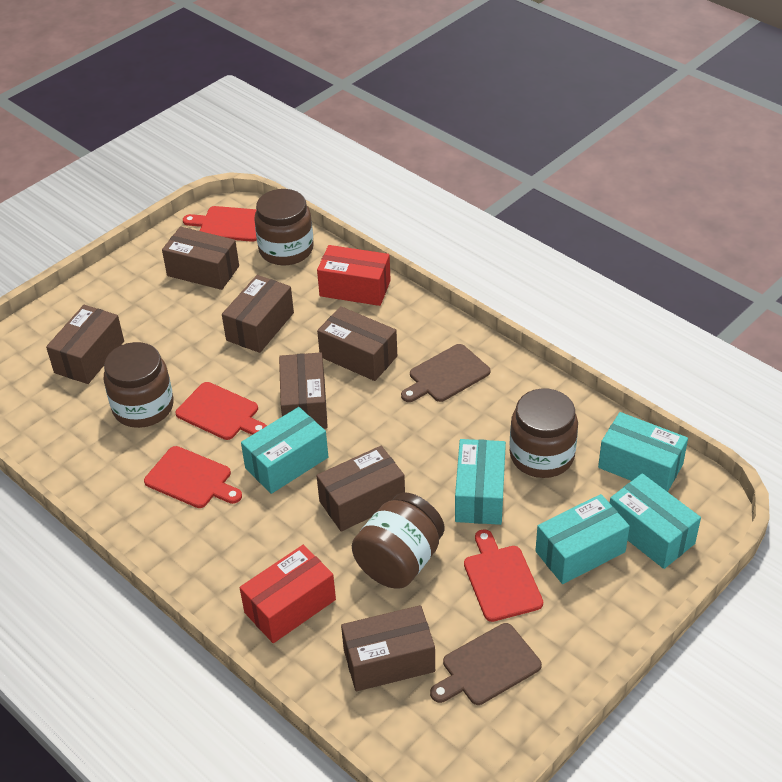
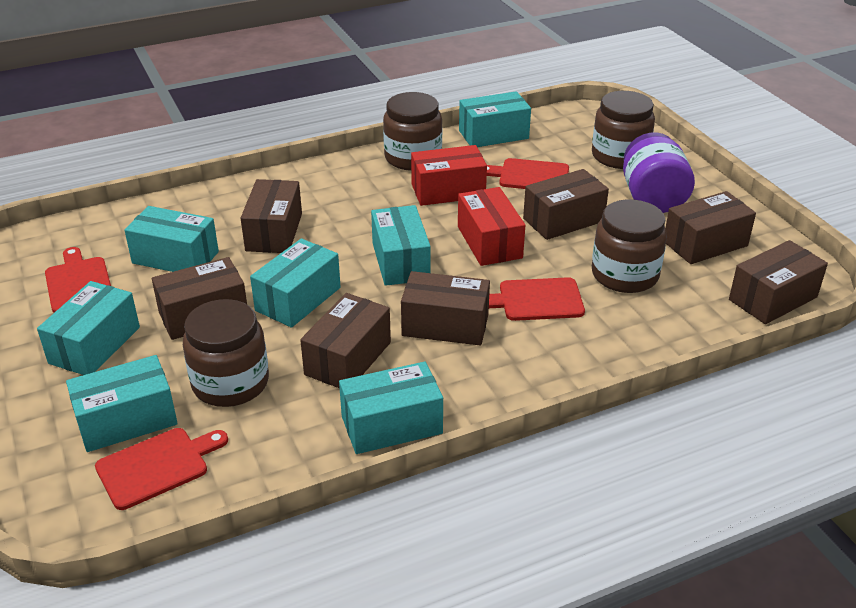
brown cutting board: [401,344,490,402] [430,623,542,705] = 2 -> none = 0
purple jar: none = 0 -> [623,132,695,213] = 1
turquoise box: [241,407,328,494] [455,439,506,525] [535,494,630,584] [598,412,688,492] [610,473,701,569] = 5 -> [37,281,140,375] [66,355,178,452] [124,206,219,272] [250,238,341,328] [339,362,443,454] [371,205,431,286] [459,91,531,147] = 7

